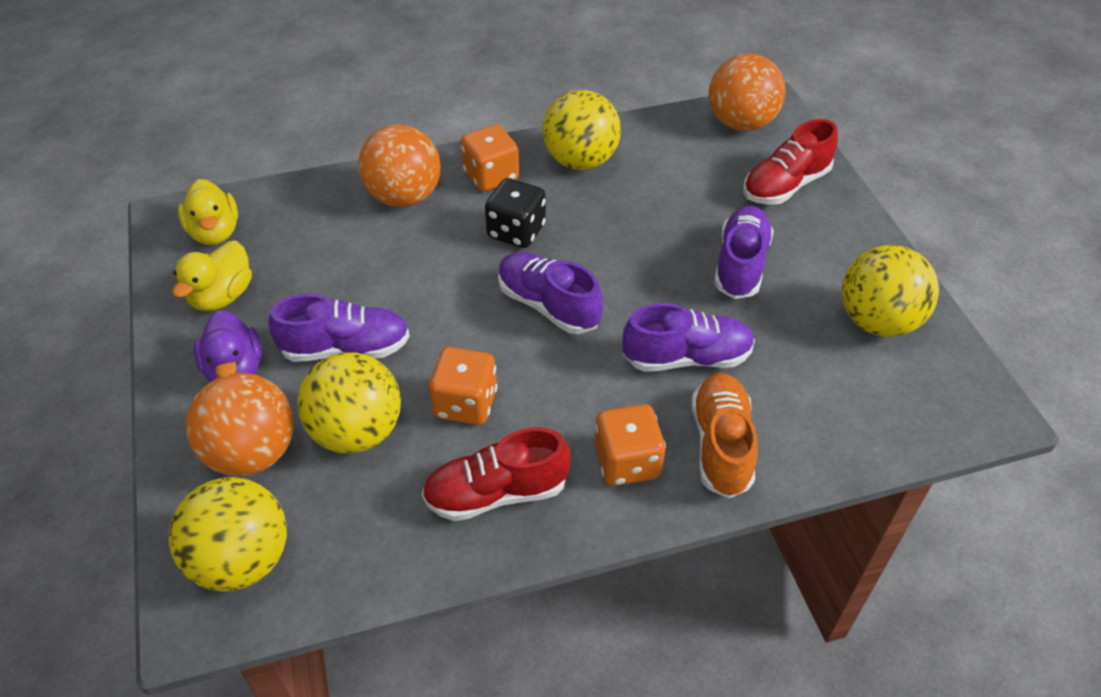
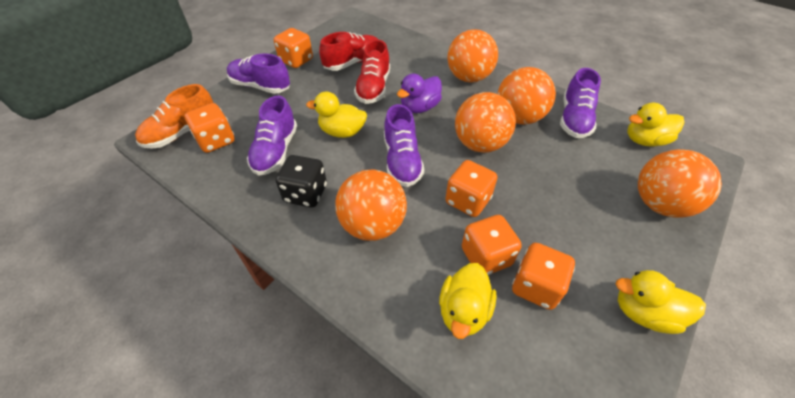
orange ball: [185,373,294,476] [358,124,441,207] [709,53,786,131] = 3 -> [335,170,407,241] [447,29,498,83] [455,92,516,153] [497,67,556,125] [638,149,722,217] = 5
orange dice: [429,347,498,425] [461,125,519,192] [595,404,666,486] = 3 -> [184,103,235,153] [274,28,313,68] [445,160,498,217] [462,215,522,275] [512,243,575,310] = 5
yellow ball: [169,477,287,592] [298,352,401,454] [542,90,621,170] [842,245,939,337] = 4 -> none = 0
yellow duck: [172,240,252,311] [178,179,238,245] = 2 -> [306,92,367,138] [439,263,497,339] [616,270,706,334] [627,103,685,147] = 4

